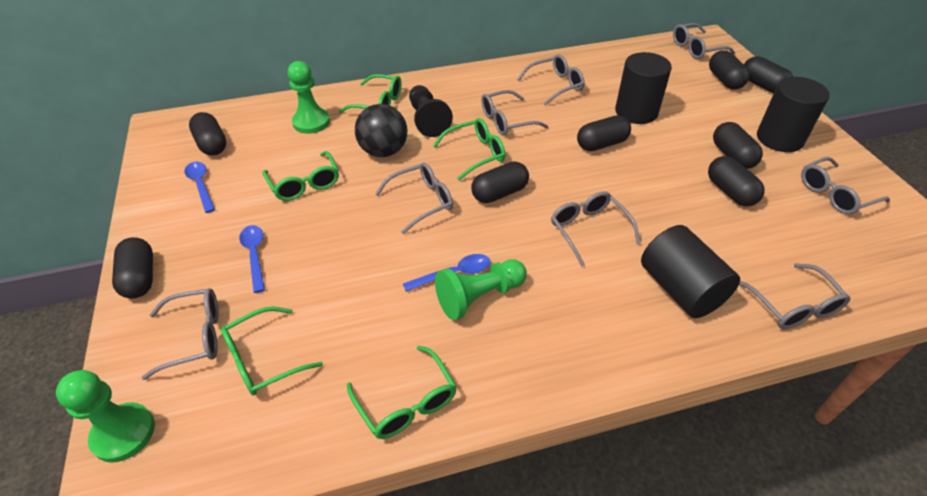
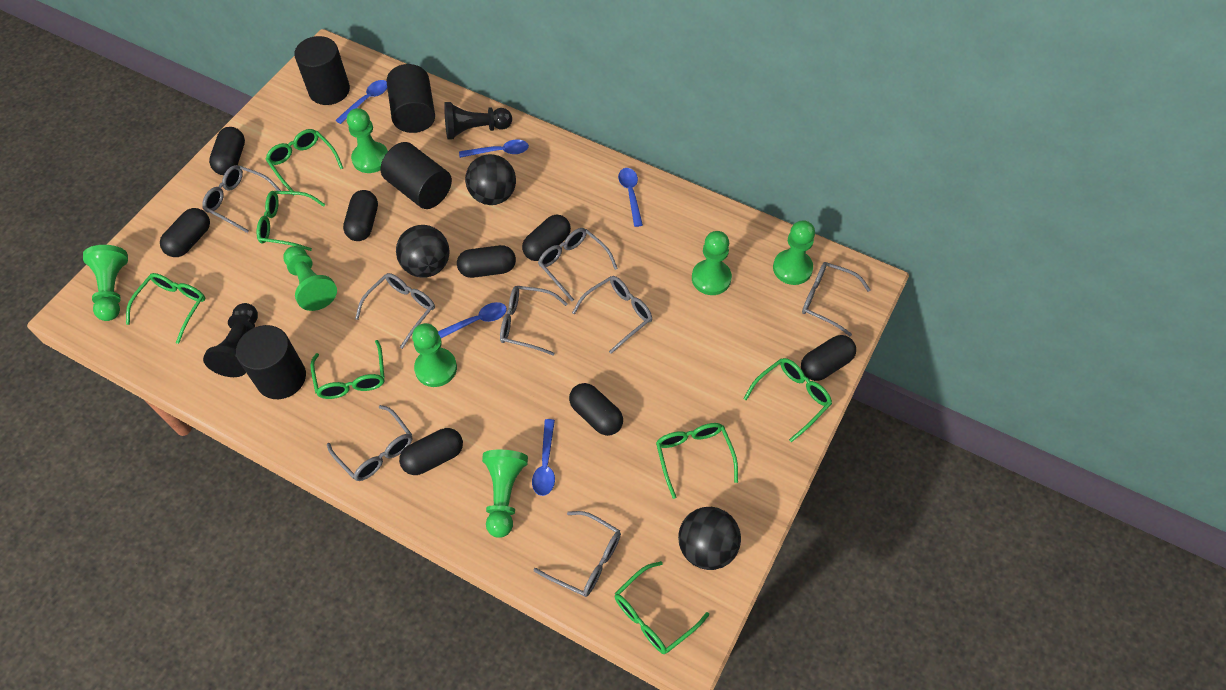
black ball: [355,104,407,157] = 1 -> [396,225,450,278] [465,154,516,205] [678,507,741,570] = 3
black cylinder: [615,52,672,124] [641,225,740,318] [757,77,830,152] = 3 -> [236,325,306,399] [294,36,350,105] [380,142,452,209] [387,64,435,133] = 4
black pawn: [409,85,453,137] = 1 -> [203,303,258,377] [444,102,512,140] = 2
blue spoon: [184,162,215,213] [239,225,265,293] [403,254,491,292] = 3 -> [336,80,387,124] [438,302,507,338] [459,140,529,158] [532,419,555,496] [618,168,643,227] = 5
green glasses: [221,306,323,396] [262,151,339,201] [339,74,402,113] [347,346,457,439] [433,118,505,181] = 5 -> [126,273,206,344] [257,191,325,251] [265,129,343,196] [310,340,385,399] [615,561,709,654] [656,423,738,499] [743,358,832,442] = 7
green pawn: [56,370,155,463] [288,61,330,134] [435,259,527,320] = 3 -> [83,245,128,321] [283,246,337,311] [347,108,388,173] [412,323,457,387] [482,450,528,538] [692,231,732,295] [773,220,815,285] = 7

